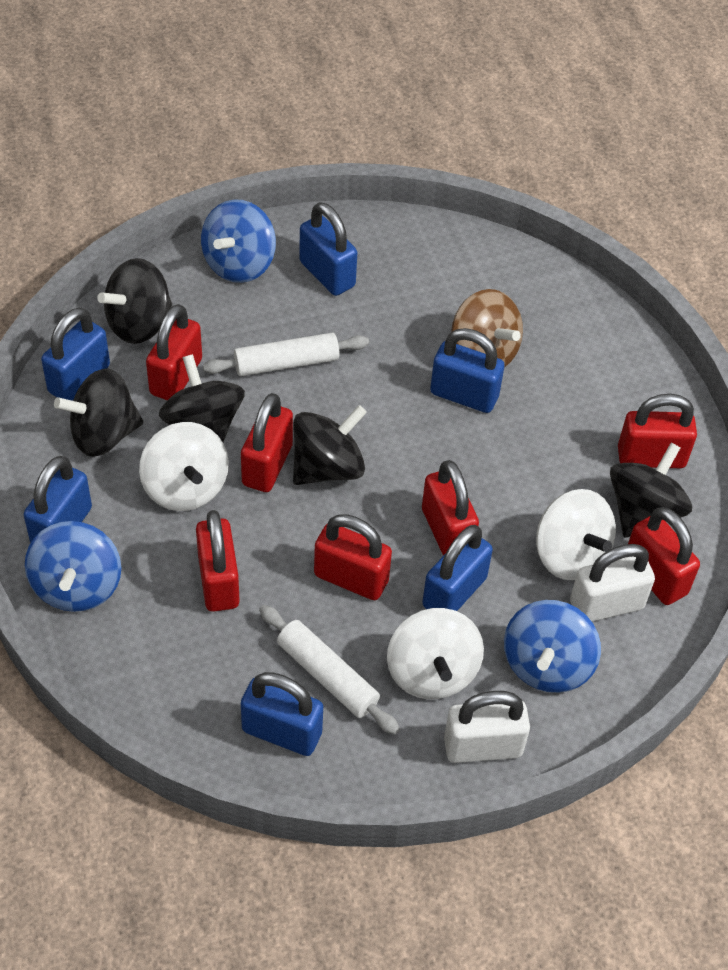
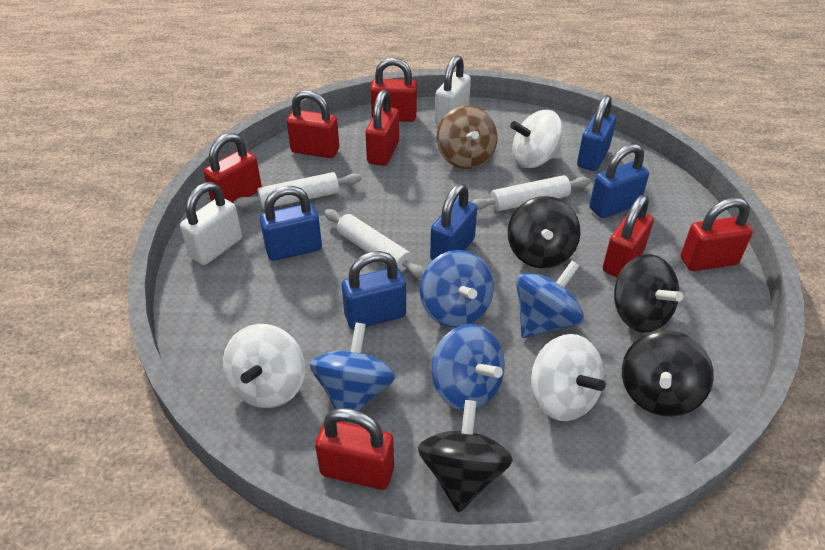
black spinning top: [54,368,143,457] [97,258,172,344] [159,354,245,442] [293,405,367,485] [610,443,692,538] = 5 -> [418,400,513,513] [508,196,581,268] [614,254,683,333] [622,330,714,417] = 4
blue padlock: [24,456,92,543] [41,308,110,401] [241,672,323,756] [299,202,357,296] [422,525,493,611] [430,328,505,413] = 6 -> [260,186,322,261] [342,251,406,330] [430,184,477,261] [577,95,616,171] [589,144,649,218] = 5
blue spinning top: [25,521,121,612] [201,199,276,283] [504,600,601,693] = 3 -> [310,323,395,423] [420,250,494,328] [431,324,505,410] [516,261,584,338] = 4
white rolling pin: [203,333,369,376] [259,605,400,735] = 2 -> [233,172,362,209] [324,209,425,279] [472,175,590,211] = 3

